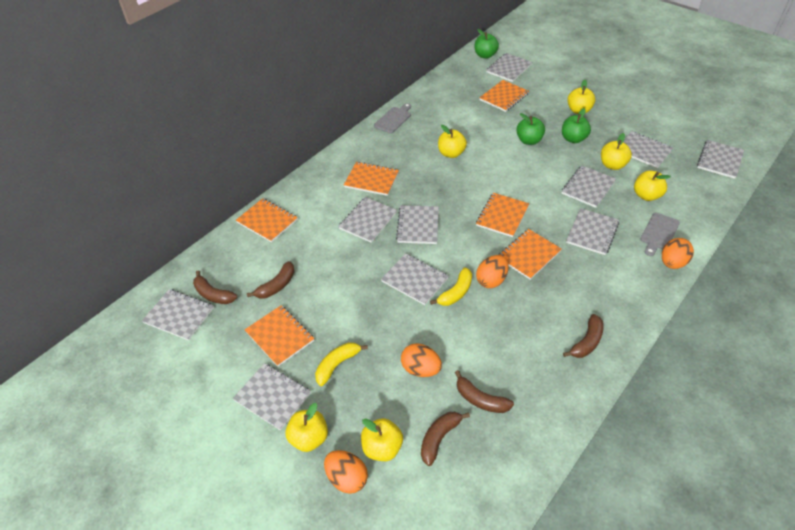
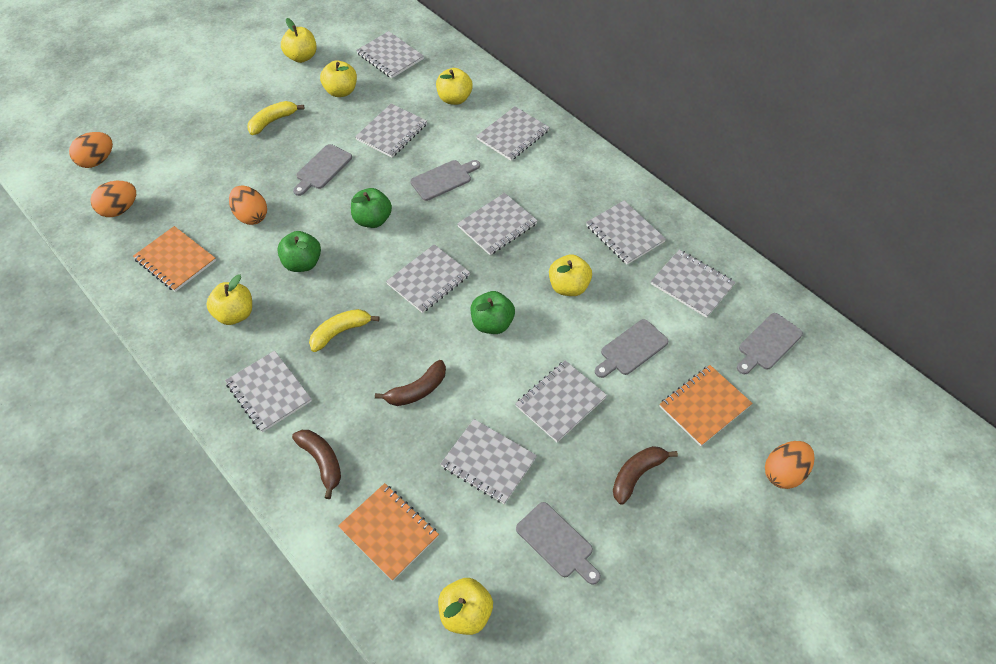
brown banana: [193,270,237,304] [247,261,295,298] [421,412,470,466] [455,370,514,413] [563,314,604,358] = 5 -> [292,430,341,499] [375,360,446,406] [613,446,678,504] = 3
grey cutting board: [374,103,411,134] [640,213,680,256] = 2 -> [293,144,352,196] [410,160,480,201] [516,502,601,585] [595,319,668,378] [737,313,803,374] = 5
orange notebook: [236,198,298,242] [245,305,314,366] [344,162,399,196] [476,193,529,237] [479,80,529,112] [499,229,562,280] = 6 -> [133,226,216,292] [338,483,439,581] [659,365,753,446] = 3

